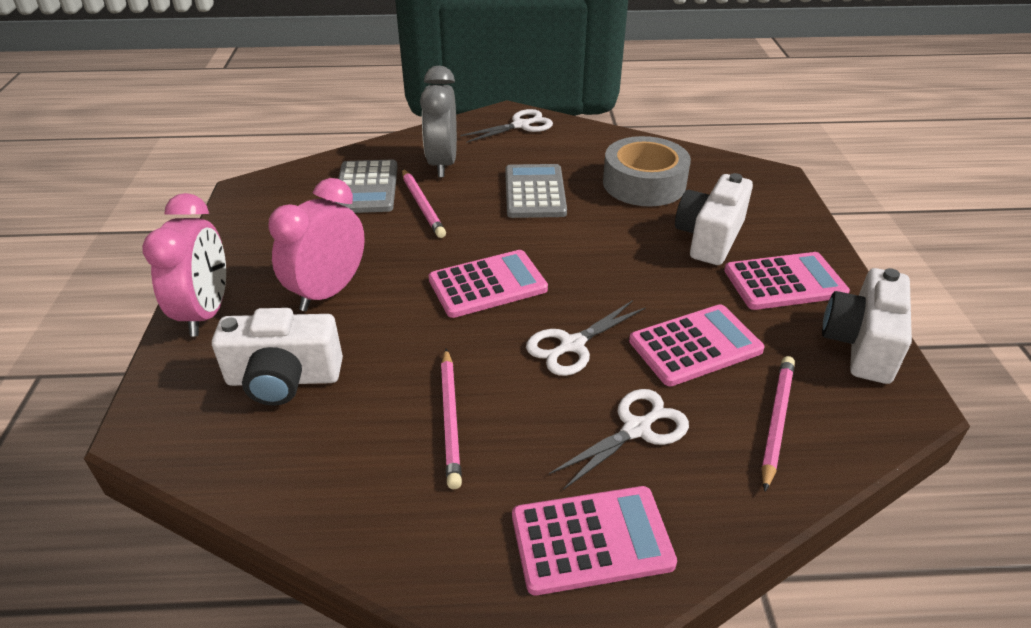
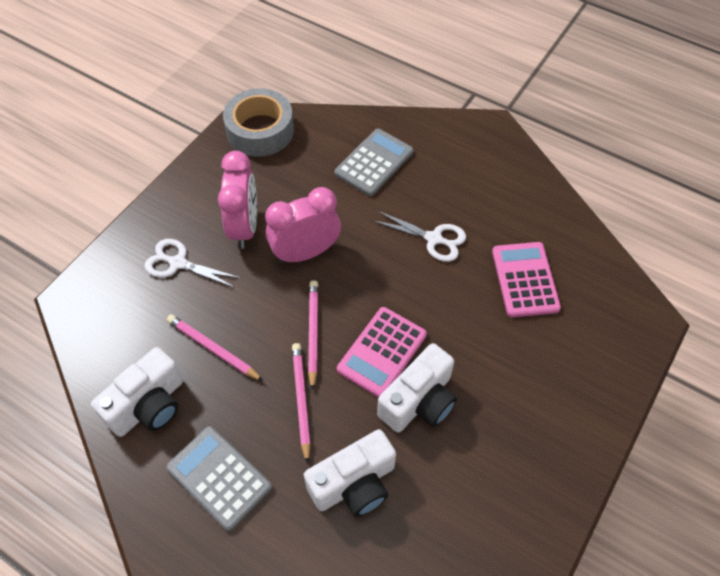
grey clock: [420,66,457,177] = 1 -> none = 0
pink calculator: [429,250,548,318] [512,486,677,595] [629,304,765,386] [724,252,850,310] = 4 -> [337,307,427,398] [492,242,561,317] = 2
white scissors: [460,109,553,143] [526,300,646,376] [549,389,689,490] = 3 -> [144,239,241,288] [372,211,466,262] = 2

